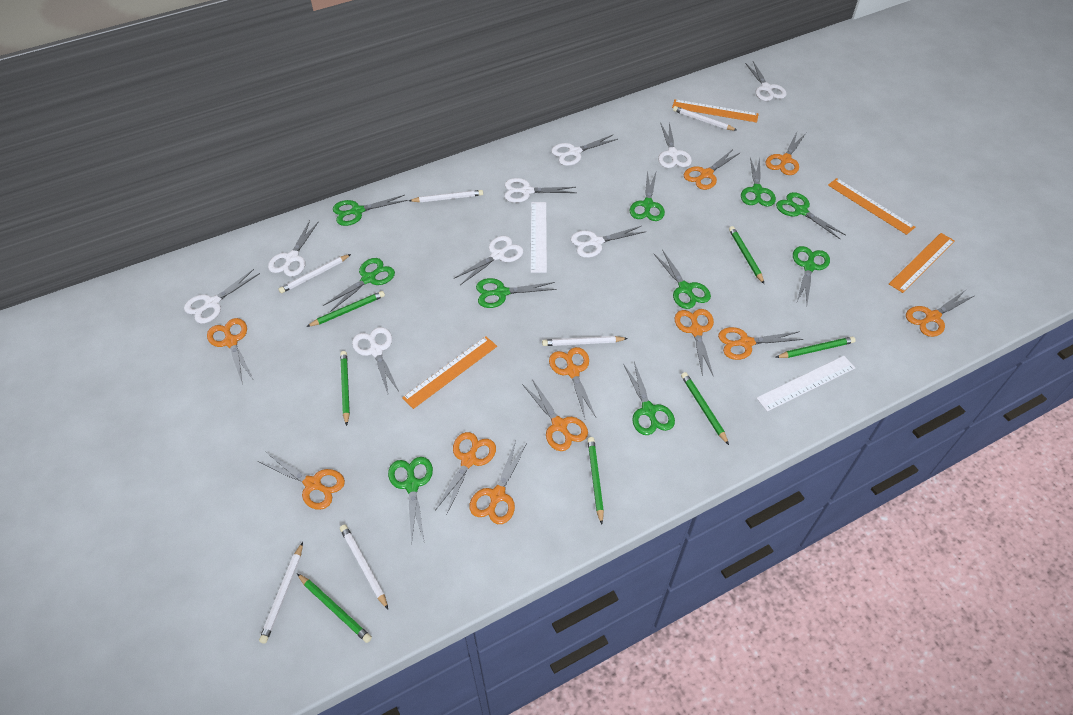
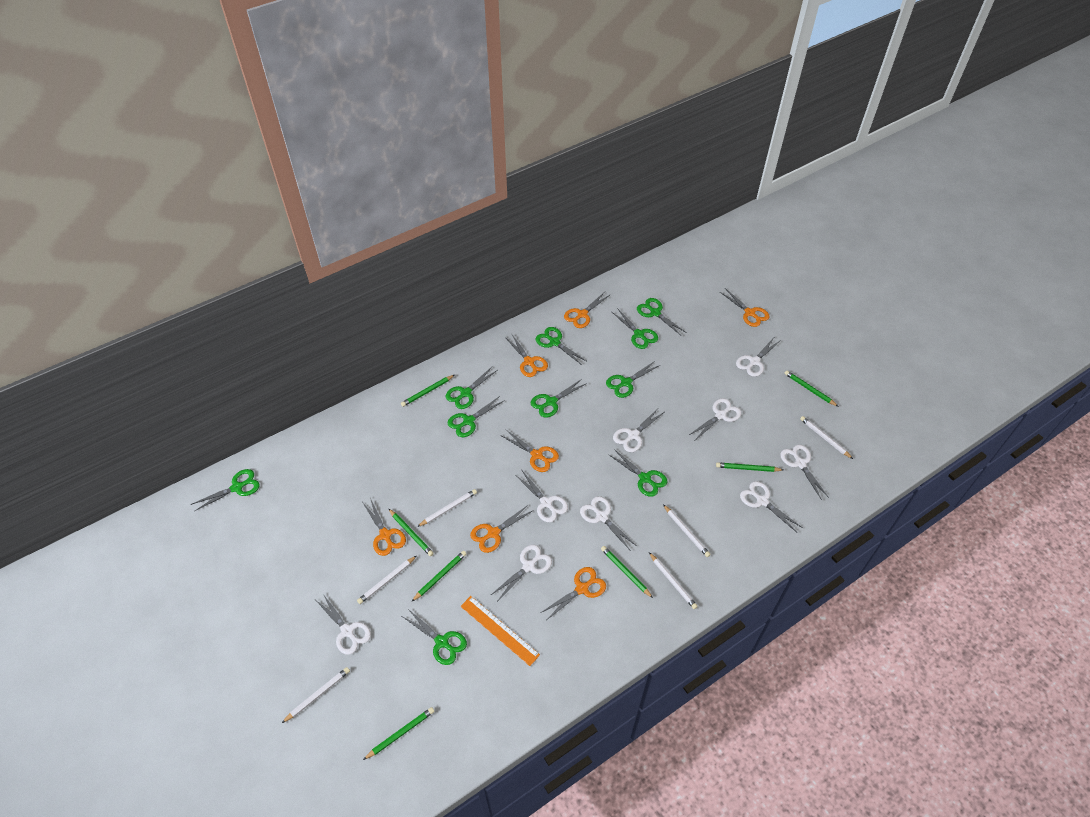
orange ruler: [402,336,497,409] [672,99,758,123] [828,178,915,235] [889,233,955,293] = 4 -> [461,596,540,666] = 1
orange scissors: [207,318,253,382] [259,452,345,510] [435,432,496,516] [470,441,526,524] [522,379,588,451] [549,347,596,418] [675,309,714,377] [684,149,741,190] [718,327,804,360] [766,132,806,175] [906,290,974,337] = 11 -> [363,498,406,556] [470,504,534,553] [500,429,559,472] [505,333,548,377] [542,567,606,619] [564,292,611,328] [720,288,769,327] = 7
white ruler: [531,202,547,273] [756,356,855,411] = 2 -> none = 0

